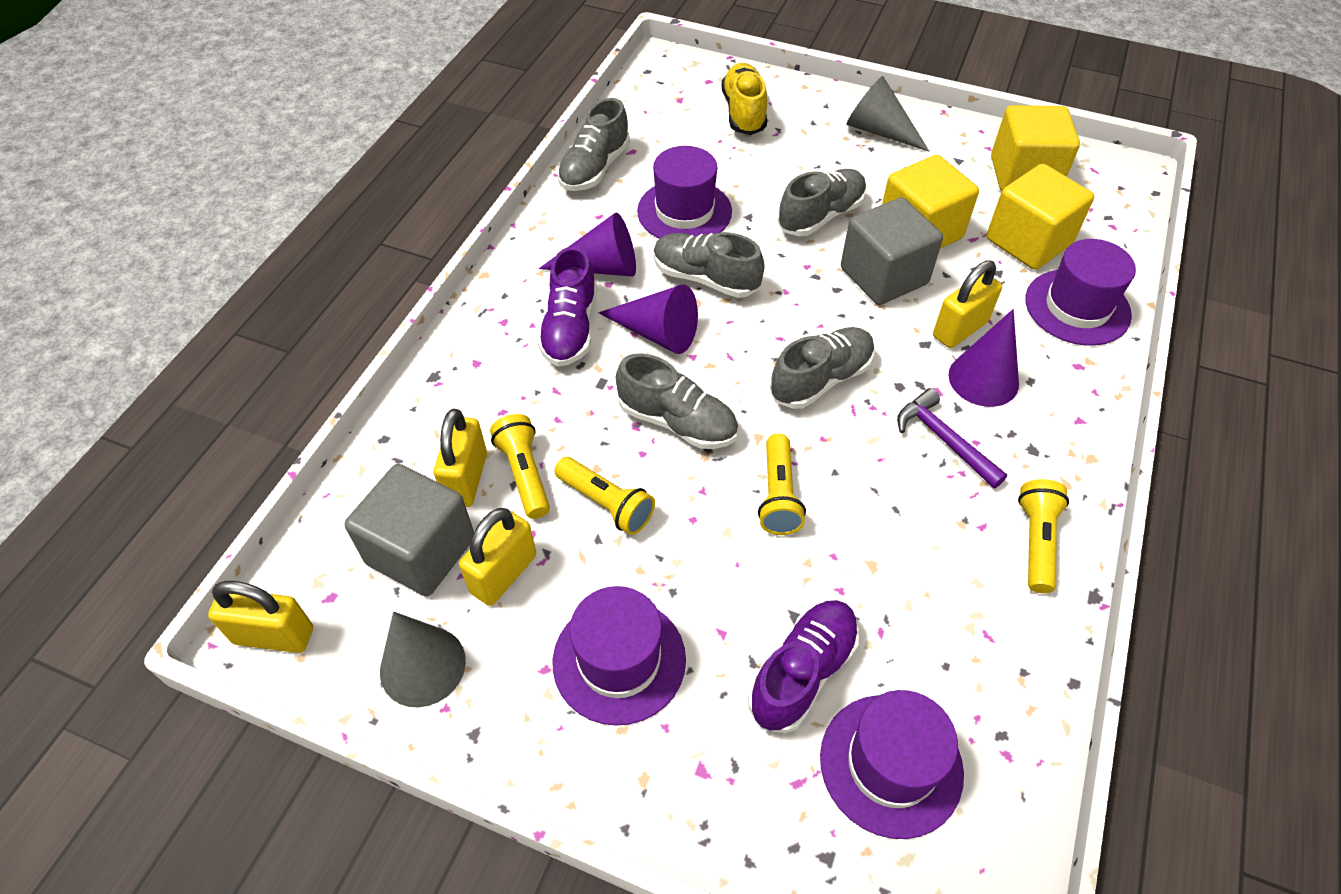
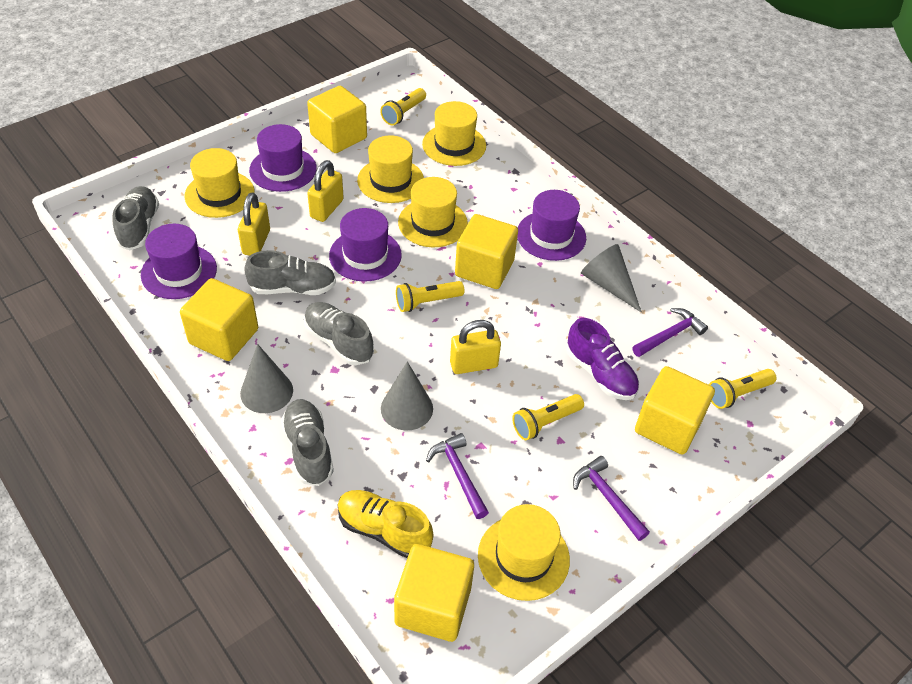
grey cone: [380,612,466,707] [846,76,929,152] = 2 -> [240,344,293,413] [381,361,433,431] [581,244,642,313] = 3
grey cube: [345,464,474,596] [841,197,943,305] = 2 -> none = 0
grey shoe: [557,98,630,191] [616,353,738,449] [653,232,765,298] [770,327,875,409] [778,169,866,236] = 5 -> [113,186,159,251] [244,250,336,295] [281,399,334,486] [304,302,374,365] = 4
purple cone: [539,212,636,276] [598,285,698,354] [948,309,1019,407] = 3 -> none = 0
purple hammer: [897,388,1007,488] = 1 -> [426,433,489,519] [573,456,650,541] [632,308,708,357] = 3
purple shoe: [538,246,597,367] [748,600,859,733] = 2 -> [566,318,639,400] = 1
yellow cube: [882,155,979,249] [987,164,1094,270] [991,105,1080,191] = 3 -> [180,278,258,361] [307,86,367,153] [394,544,474,642] [455,214,518,289] [635,366,715,455] = 5
yellow hat: none = 0 -> [185,148,255,218] [357,135,424,203] [398,177,468,247] [422,101,486,166] [478,504,570,601] = 5
yellow padlock: [208,581,313,653] [434,409,487,507] [459,508,536,606] [933,260,1002,348] = 4 -> [238,192,270,256] [307,160,344,222] [450,320,501,374] = 3

